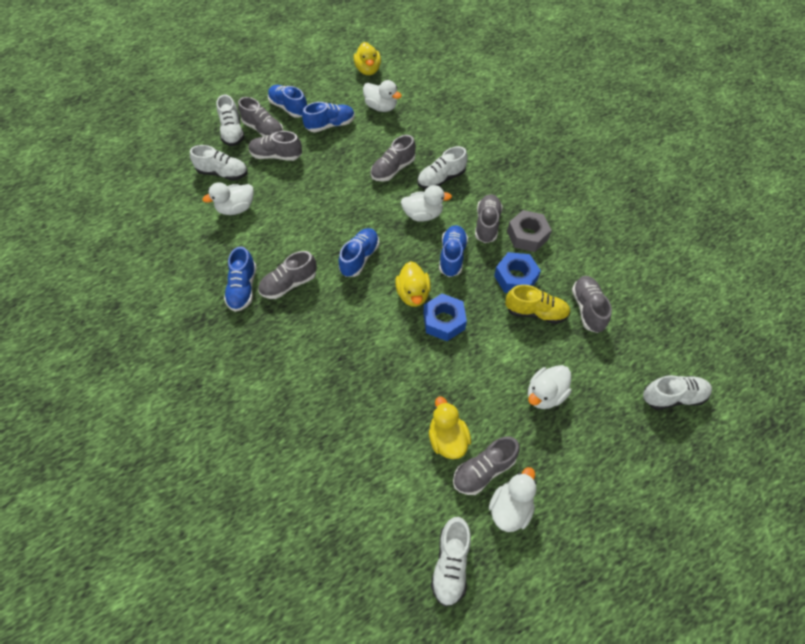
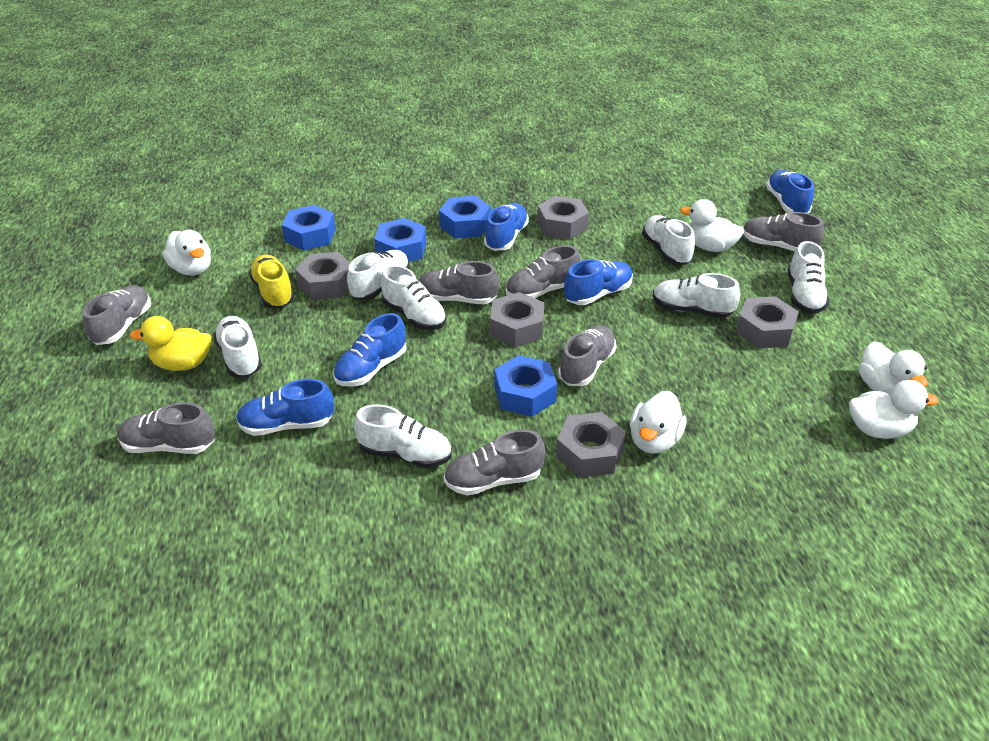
blue nut: [423,293,467,341] [494,252,541,293] = 2 -> [282,205,336,251] [374,218,426,262] [439,196,491,239] [495,355,557,417] = 4
grey nut: [507,210,552,252] = 1 -> [295,252,350,300] [490,292,544,347] [537,196,589,240] [556,412,626,478] [736,296,799,349] = 5
white shoe: [190,145,248,181] [217,95,244,146] [417,146,468,189] [431,517,471,606] [643,375,712,410] = 5 -> [213,316,262,377] [347,250,410,300] [354,404,452,468] [381,265,447,330] [642,215,695,265] [653,273,740,318] [788,241,829,314] = 7
yellow duck: [354,42,381,75] [395,261,431,307] [429,397,471,459] = 3 -> [130,316,212,371] = 1

